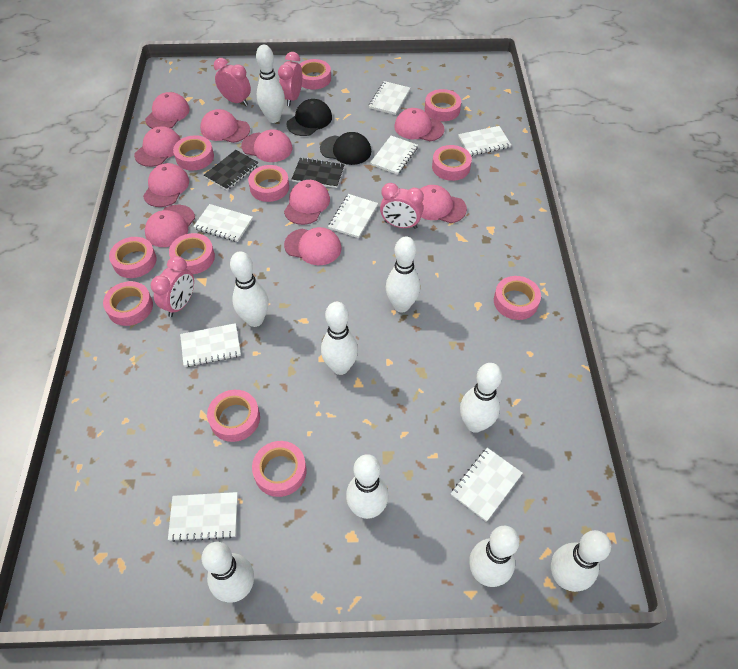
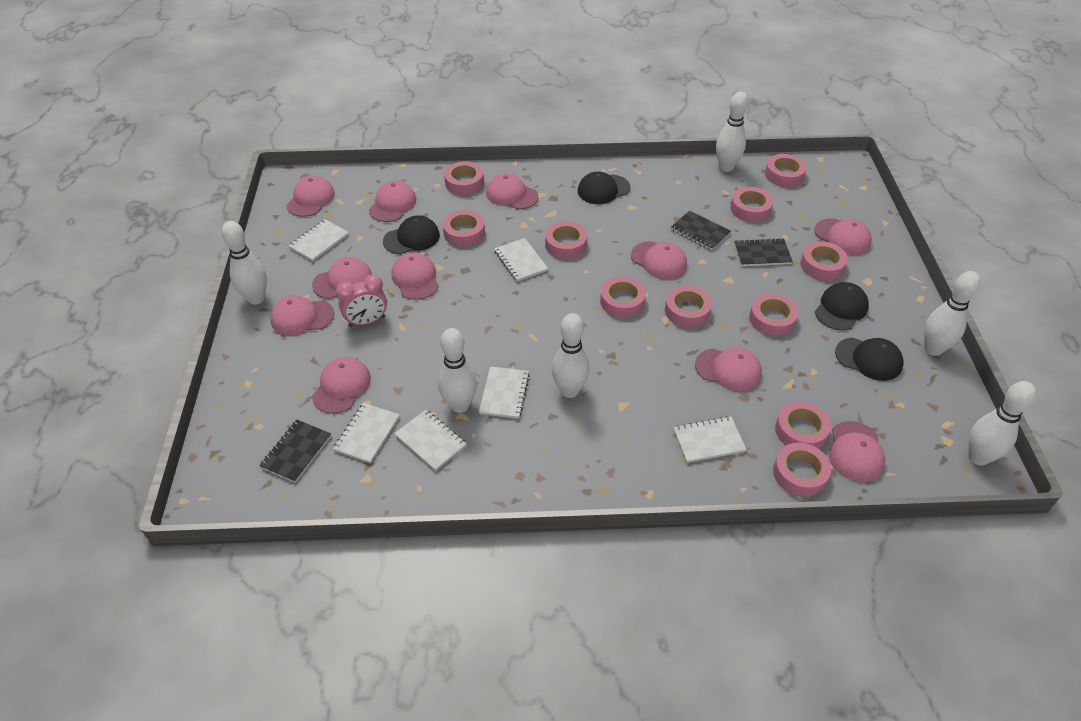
black cap: [286,99,332,136] [320,132,371,165] = 2 -> [383,215,440,254] [578,172,630,204] [815,282,869,330] [835,337,904,381] = 4
black notebook: [204,150,259,190] [292,157,345,188] = 2 -> [259,420,331,483] [671,210,731,250] [734,238,793,266] = 3
pink cap: [134,126,180,167] [143,163,189,207] [145,92,190,129] [145,205,195,247] [200,109,250,143] [241,129,292,162] [284,180,330,225] [284,227,342,265] [394,108,445,141] [420,185,467,223] = 10 -> [270,295,334,335] [287,176,335,217] [312,257,372,299] [312,357,371,414] [369,181,416,222] [391,252,439,300] [486,173,539,210] [631,241,687,279] [695,348,762,391] [814,219,872,255] [829,421,885,482] = 11
pink clock: [151,256,194,317] [214,58,251,106] [278,52,302,106] [380,183,424,229] = 4 -> [336,274,387,327] = 1
white bowling pin: [201,542,254,603] [230,251,269,327] [256,45,285,123] [321,302,358,375] [346,454,389,519] [386,237,420,313] [460,363,502,433] [469,526,520,587] [551,530,611,592] = 9 -> [221,221,267,305] [438,328,477,413] [552,313,590,398] [716,91,748,172] [924,271,981,356] [968,381,1036,466] = 6
white notebook: [168,492,238,542] [180,323,241,367] [193,204,253,242] [328,194,378,238] [369,81,410,115] [370,136,418,175] [451,448,523,522] [458,126,511,156] = 8 -> [288,219,349,261] [333,403,400,463] [394,410,467,471] [479,366,530,419] [494,238,548,282] [673,416,747,463] = 6

